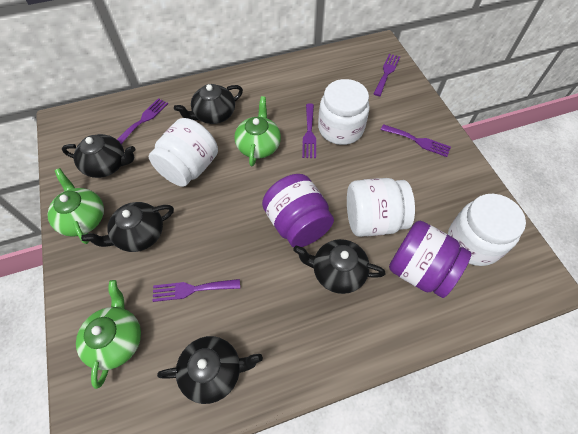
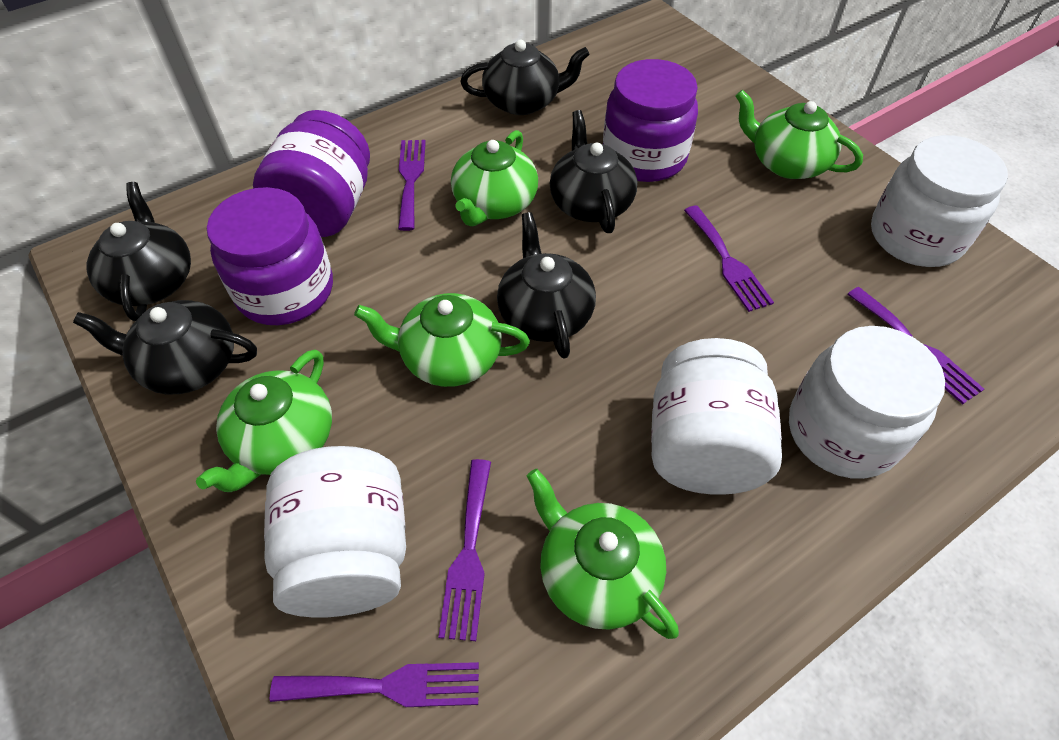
green teapot: [47,168,104,244] [76,280,141,389] [234,96,281,166] = 3 -> [196,350,332,492] [354,293,530,387] [451,130,538,226] [527,469,679,639] [736,90,863,179] = 5
purple jar: [262,174,334,247] [389,221,471,298] = 2 -> [207,187,333,325] [253,110,370,237] [603,59,698,182] = 3

